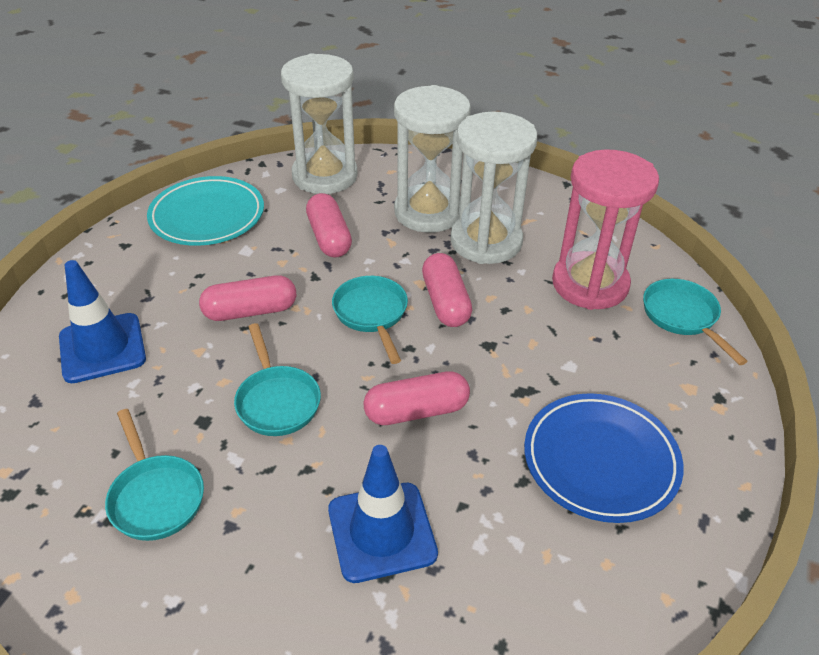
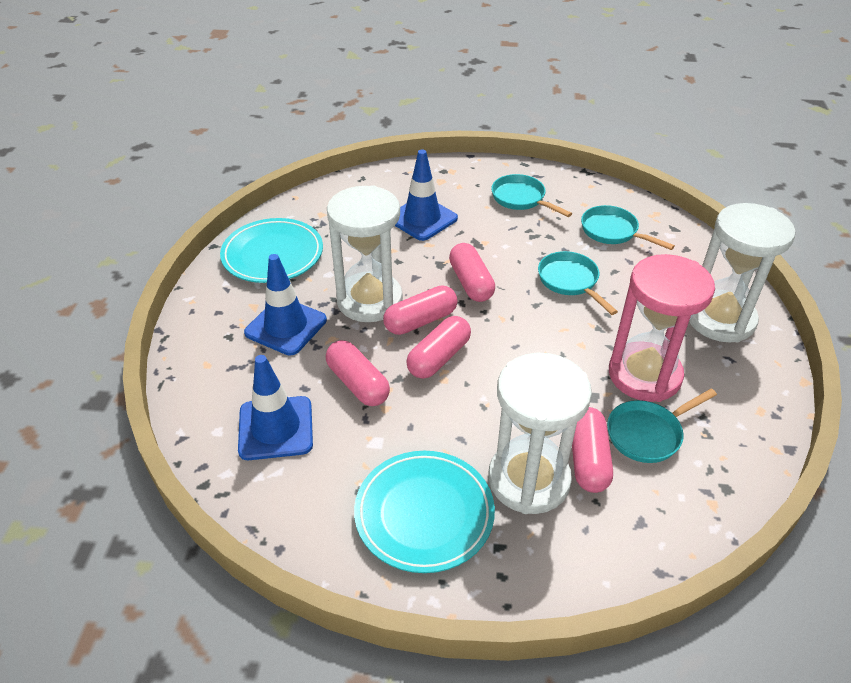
blue plate: [524,393,684,523] = 1 -> none = 0
blue traffic cone: [59,260,146,383] [328,445,438,583] = 2 -> [238,355,313,460] [244,254,327,356] [395,149,458,241] = 3
pink capsule: [199,275,296,321] [306,193,352,257] [363,371,470,425] [422,253,472,327] = 4 -> [326,340,390,406] [383,285,458,335] [406,316,471,379] [449,243,495,302] [572,407,613,493] = 5
turquoise plate: [147,176,264,246] = 1 -> [220,218,323,283] [354,451,495,573] = 2

